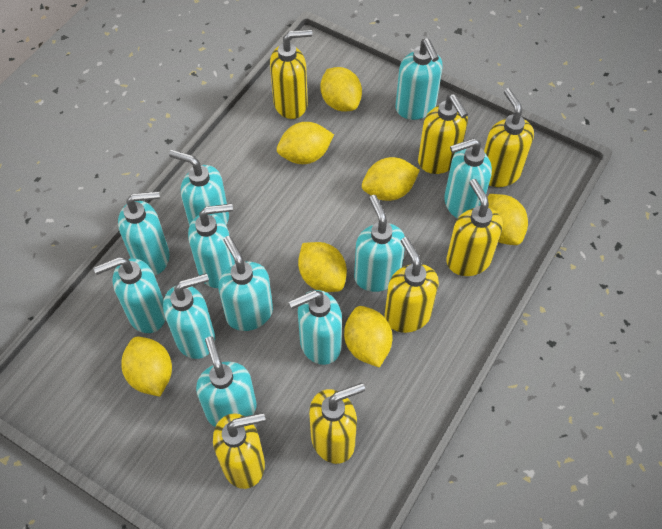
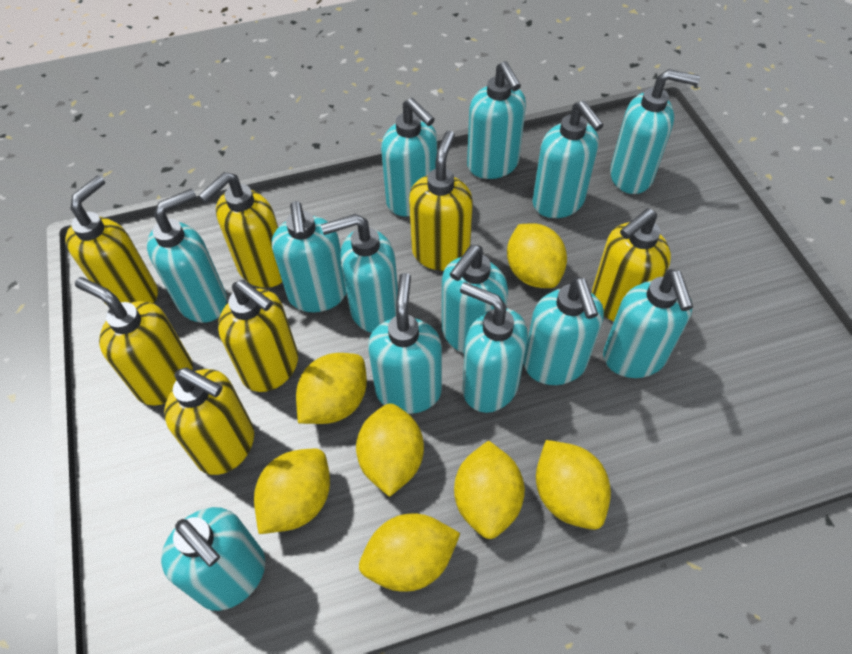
turquoise soap dispenser: [94,257,166,333] [118,191,170,275] [163,273,215,359] [169,150,229,226] [188,203,235,288] [196,336,257,427] [218,236,273,331] [289,290,342,365] [354,195,405,292] [396,38,443,120] [444,138,492,219] = 11 -> [147,189,227,323] [161,507,265,611] [272,201,346,312] [321,214,398,333] [368,273,442,414] [381,98,437,217] [442,245,508,353] [460,282,528,413] [467,61,526,179] [524,277,604,385] [532,100,604,218] [603,269,693,378] [610,69,700,194] = 13

